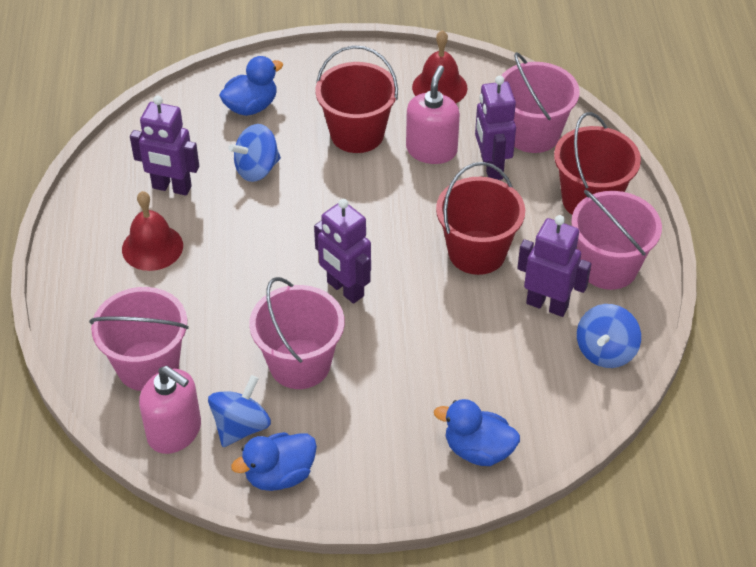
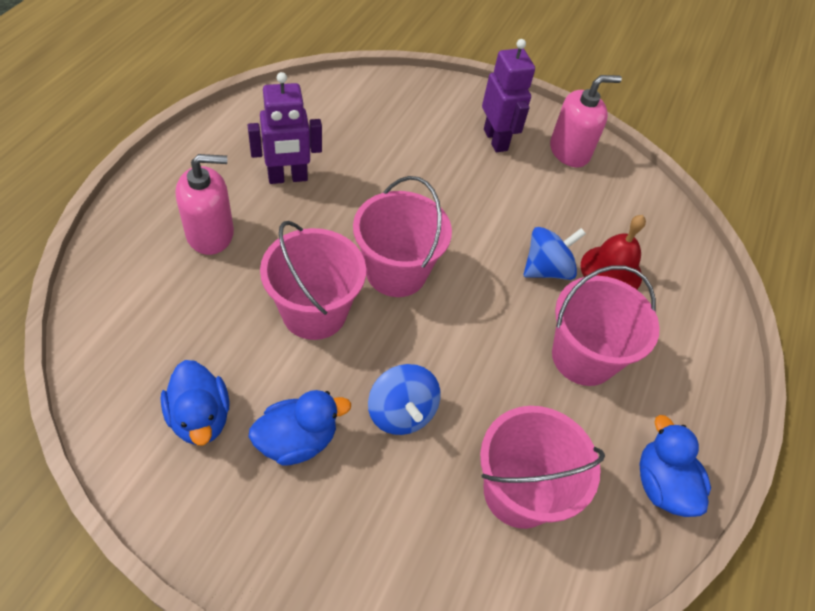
blue spinning top: [208,375,271,447] [228,124,281,182] [577,304,641,368] = 3 -> [368,364,440,435] [524,227,586,280] = 2
purple robot: [130,96,199,196] [314,199,371,304] [475,76,516,180] [517,215,591,317] = 4 -> [248,72,322,184] [482,39,535,152] = 2
red bell: [122,191,183,271] [412,30,468,103] = 2 -> [581,215,646,290] = 1
red bucket: [315,45,398,153] [436,162,525,275] [554,112,641,215] = 3 -> none = 0

